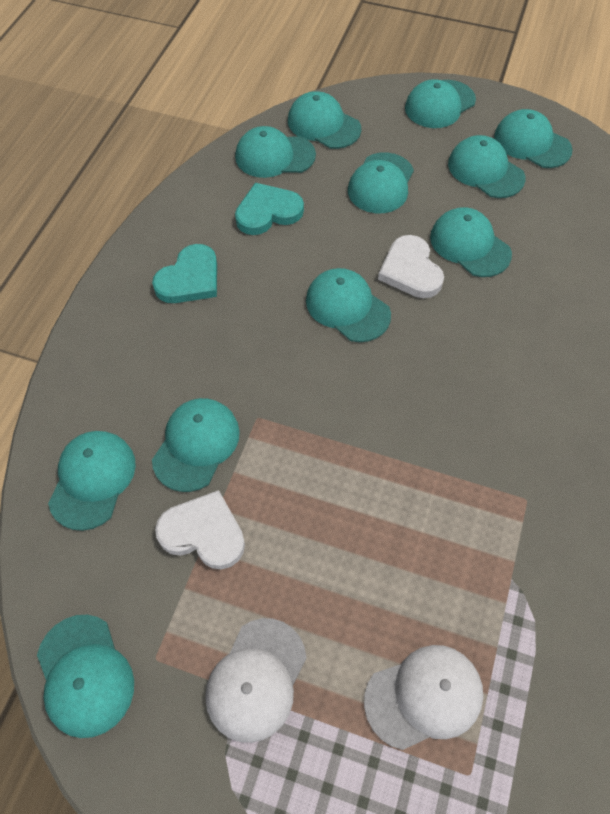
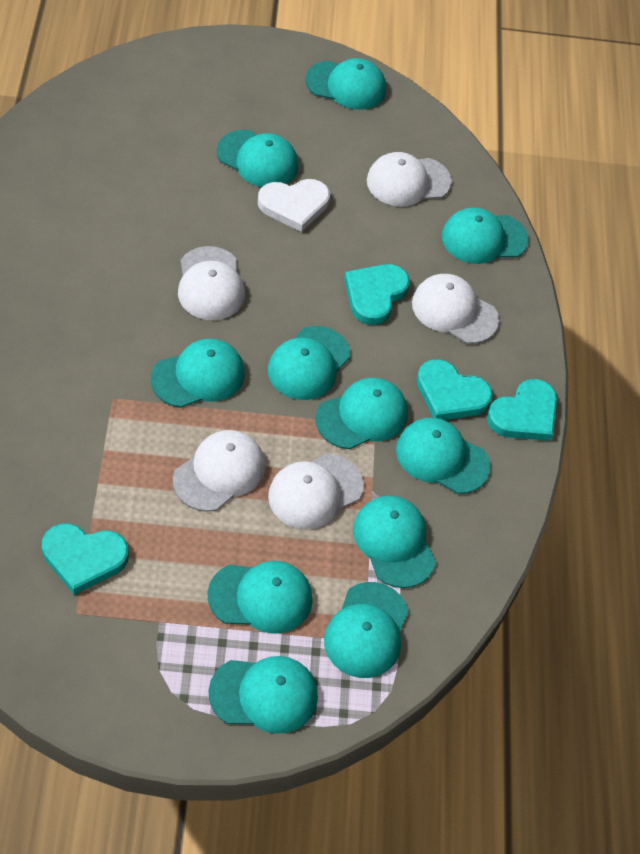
turquoise heart: [152,244,217,303] [235,183,304,235] = 2 -> [42,523,129,595] [344,264,410,325] [417,359,493,420] [487,379,557,441] = 4
white cap: [205,618,307,743] [364,645,483,750] = 2 -> [173,430,265,512] [178,246,245,320] [268,454,364,529] [367,152,452,206] [412,274,499,344] = 5
white heart: [155,490,245,569] [378,235,444,298] = 2 -> [258,179,330,232] = 1

